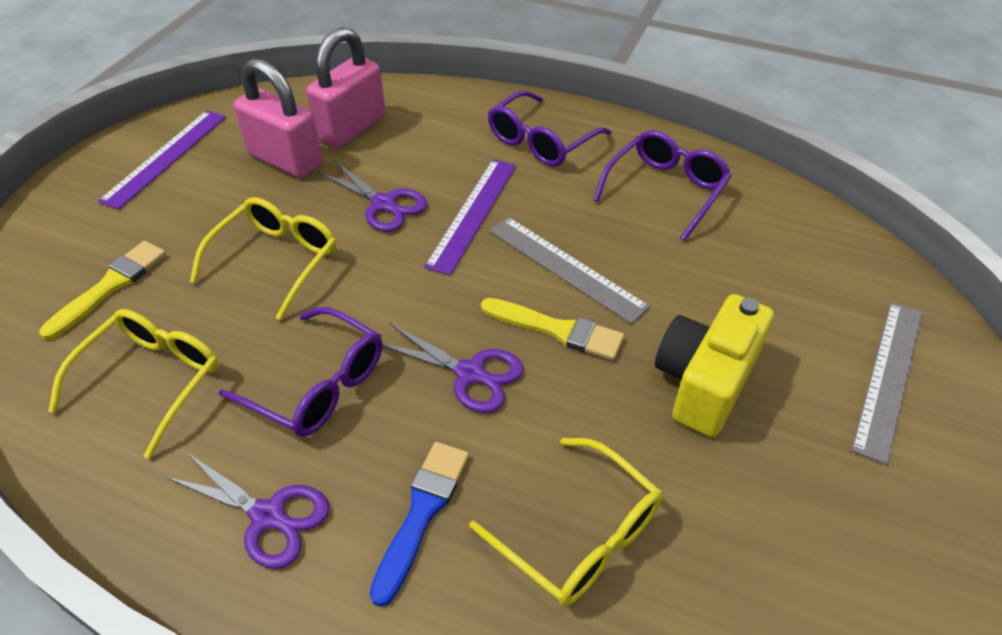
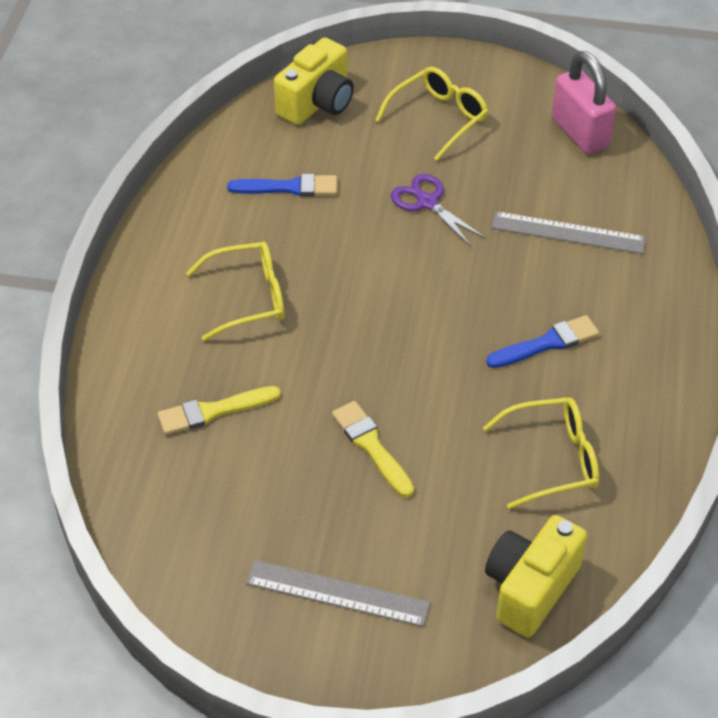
blue brush: [370,442,469,607] = 1 -> [227,174,337,196] [486,315,599,368] = 2
pink padlock: [234,58,322,178] [306,27,386,148] = 2 -> [552,51,616,154] = 1
purple glasses: [219,307,382,437] [488,90,612,167] [593,130,732,241] = 3 -> none = 0
purple ruler: [98,110,226,210] [424,159,516,275] = 2 -> none = 0
purple scissors: [165,452,330,569] [318,160,427,232] [382,323,523,413] = 3 -> [391,174,486,247] = 1
yellow camera: [655,294,774,437] = 1 -> [274,37,354,125] [485,515,587,637] = 2

